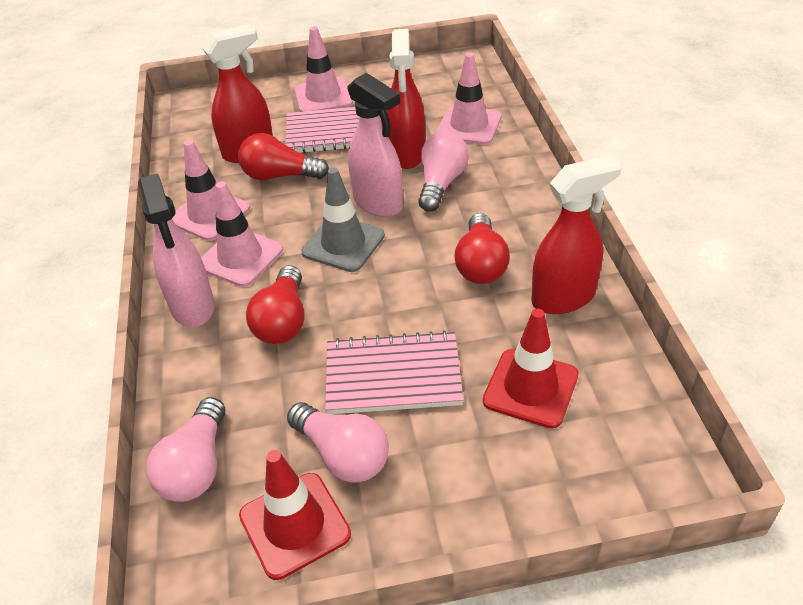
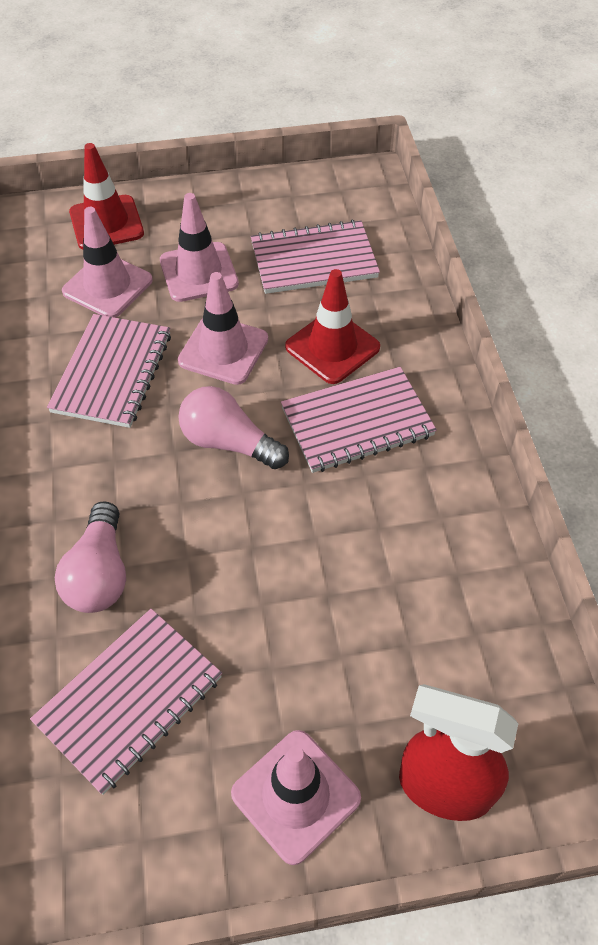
grey traffic cone: [301,167,385,272] = 1 -> none = 0
pink light bulb: [146,397,225,502] [287,402,389,483] [418,131,469,212] = 3 -> [55,501,126,613] [178,386,289,469] = 2
pink notebook: [285,107,382,153] [325,330,464,414] = 2 -> [30,609,222,795] [47,314,171,428] [251,220,380,294] [281,367,437,473] = 4
pink spray bottle: [138,173,215,327] [347,73,403,217] = 2 -> none = 0
red light bulb: [238,133,329,180] [246,265,304,344] [454,213,510,284] = 3 -> none = 0
red spray bottle: [202,25,273,163] [386,29,425,169] [532,155,622,314] = 3 -> [399,684,518,821] = 1

